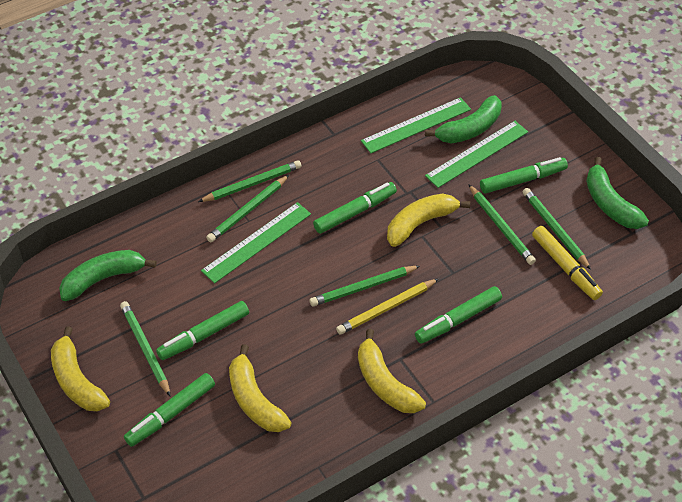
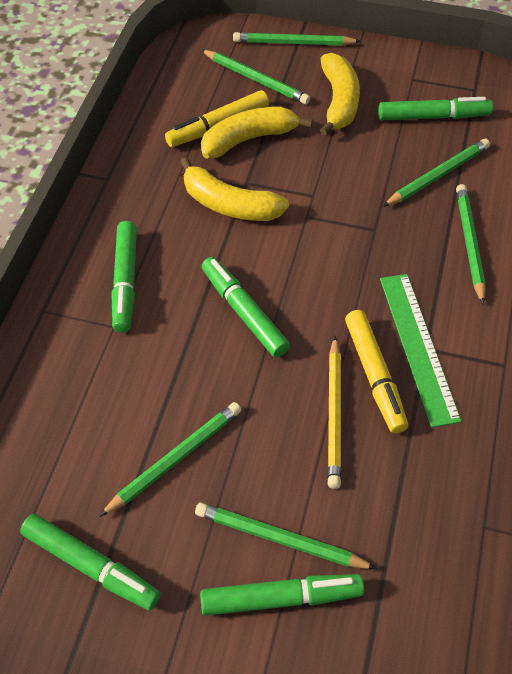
green banana: [59,250,157,301] [425,95,502,143] [586,157,649,229] = 3 -> none = 0
green ruler: [201,202,311,283] [361,97,471,153] [425,121,528,188] = 3 -> [380,274,461,427] = 1
yellow banana: [51,326,110,411] [229,344,291,432] [358,329,426,413] [387,193,470,247] = 4 -> [180,157,289,221] [201,106,312,159] [320,53,360,136] = 3
yellow marker: [532,226,603,300] = 1 -> [165,90,269,147] [345,310,408,434] = 2

